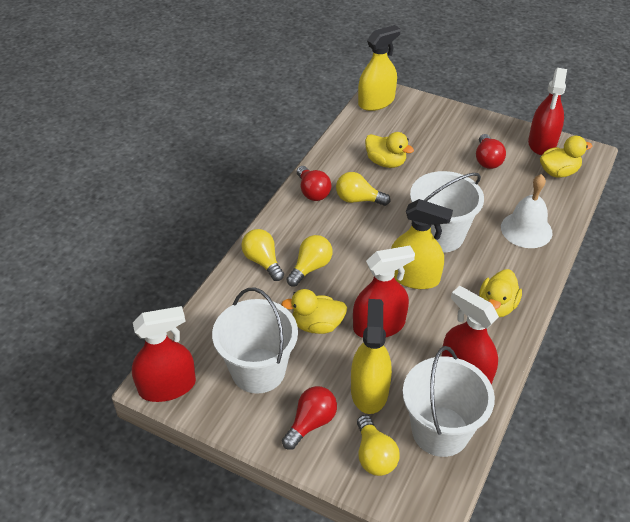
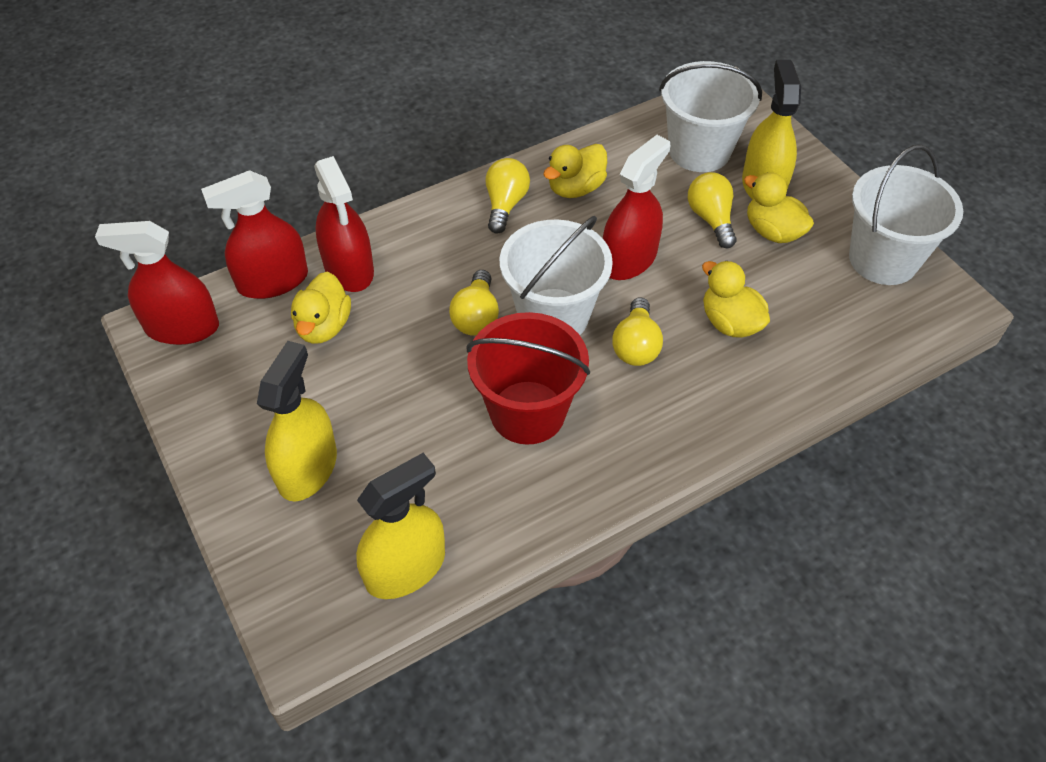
red bucket: none = 0 -> [466,312,590,445] = 1
red light bulb: [282,386,337,450] [297,166,331,201] [476,134,506,169] = 3 -> none = 0
white bell: [501,174,553,248] = 1 -> none = 0

